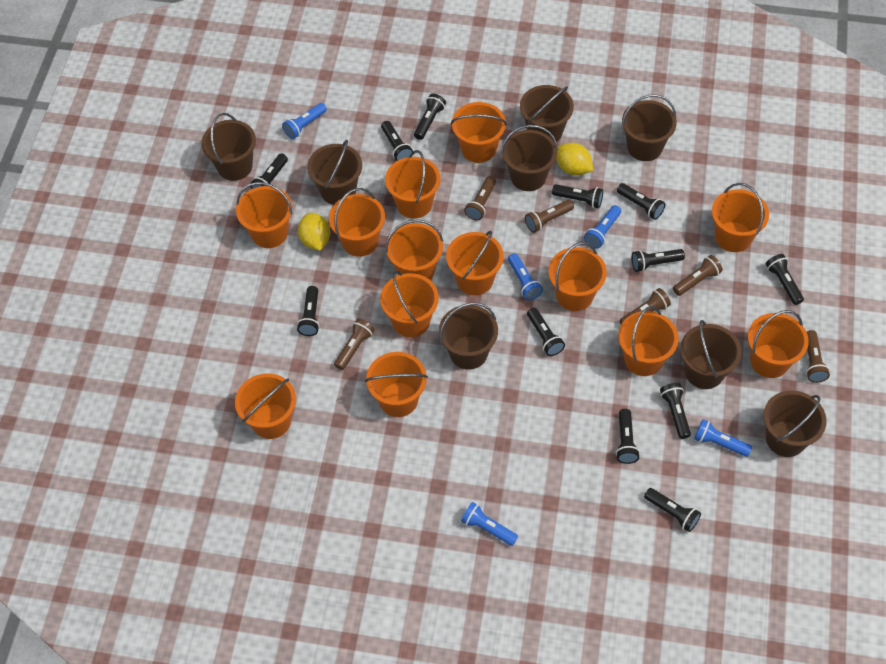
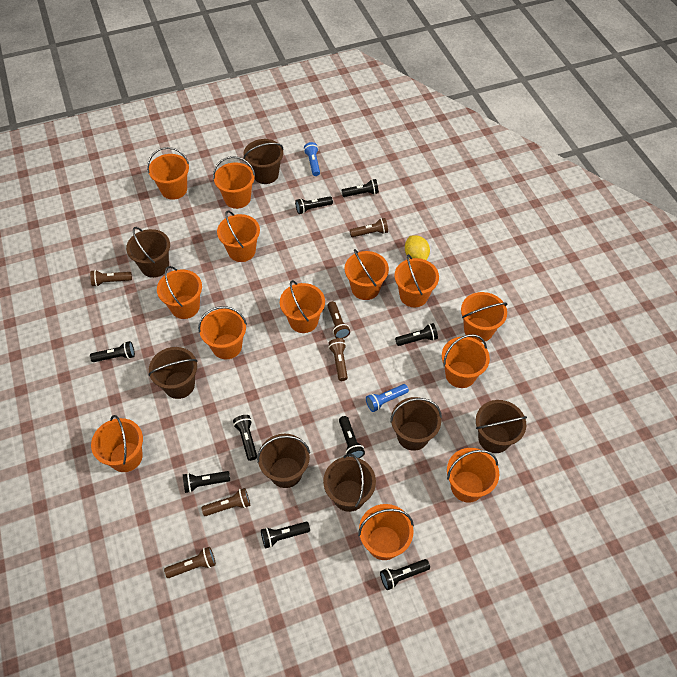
black flashlight: [250,154,288,189] [297,286,320,336] [381,121,413,161] [414,94,446,140] [527,308,565,356] [552,184,603,208] [616,409,640,464] [617,183,665,220] [632,249,685,272] [644,488,701,532] [660,383,691,439] [766,254,804,305] = 12 -> [90,341,135,362] [183,471,230,493] [233,415,257,461] [261,522,310,549] [295,196,333,214] [339,416,365,458] [341,179,379,197] [380,559,430,590] [395,323,438,346] = 9
blue flashlight: [282,103,327,139] [461,502,518,546] [508,253,543,300] [584,205,621,249] [694,419,752,457] = 5 -> [304,142,320,176] [366,384,409,412] = 2
brown bucket: [202,113,256,181] [307,140,362,205] [439,302,498,370] [501,125,558,191] [520,85,574,142] [622,94,677,161] [680,320,741,389] [763,391,827,457] = 8 -> [126,227,170,278] [148,347,197,399] [244,139,283,184] [257,434,310,488] [323,454,376,512] [390,397,442,451] [476,400,527,453] = 7
yellow lemon: [298,213,331,251] [556,143,593,176] = 2 -> [405,235,430,260] = 1

